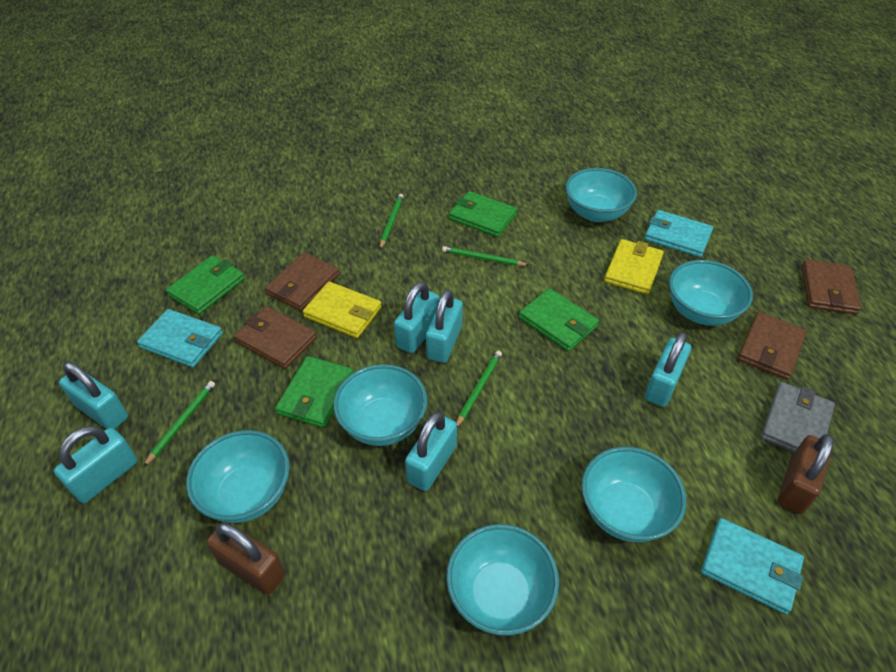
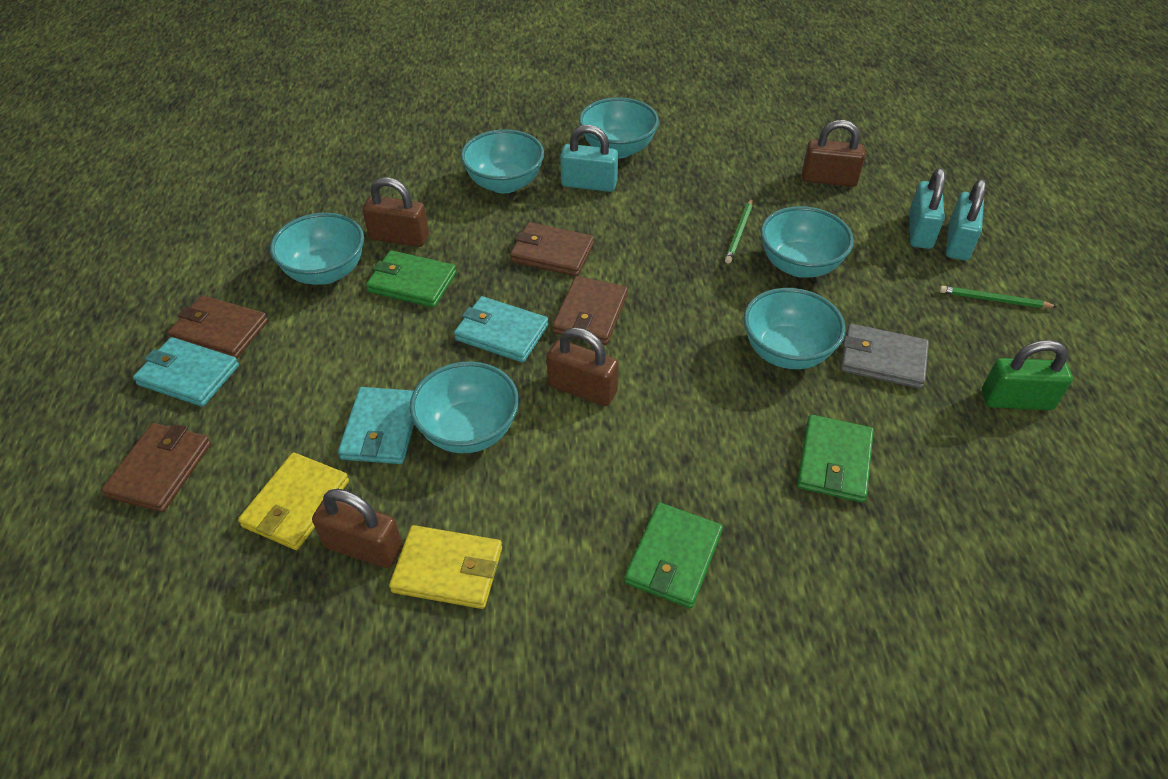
brown padlock: [207,522,285,595] [778,434,834,514] = 2 -> [312,489,403,568] [362,177,429,247] [547,327,619,406] [802,120,865,187] = 4
green padlock: none = 0 -> [982,340,1073,410] = 1
green pencil: [143,381,215,467] [380,194,404,249] [442,246,528,266] [456,351,502,427] = 4 -> [725,199,753,264] [939,286,1057,308] = 2
green wallet: [166,255,245,315] [275,356,353,428] [449,191,517,237] [519,288,599,352] = 4 -> [366,250,456,308] [624,502,723,608] [797,414,874,503] = 3
turquoise padlock: [54,426,137,503] [59,362,128,429] [394,282,440,353] [405,412,457,491] [426,290,463,363] [645,332,691,407] = 6 -> [560,125,618,192] [909,168,945,249] [946,179,986,261] = 3

